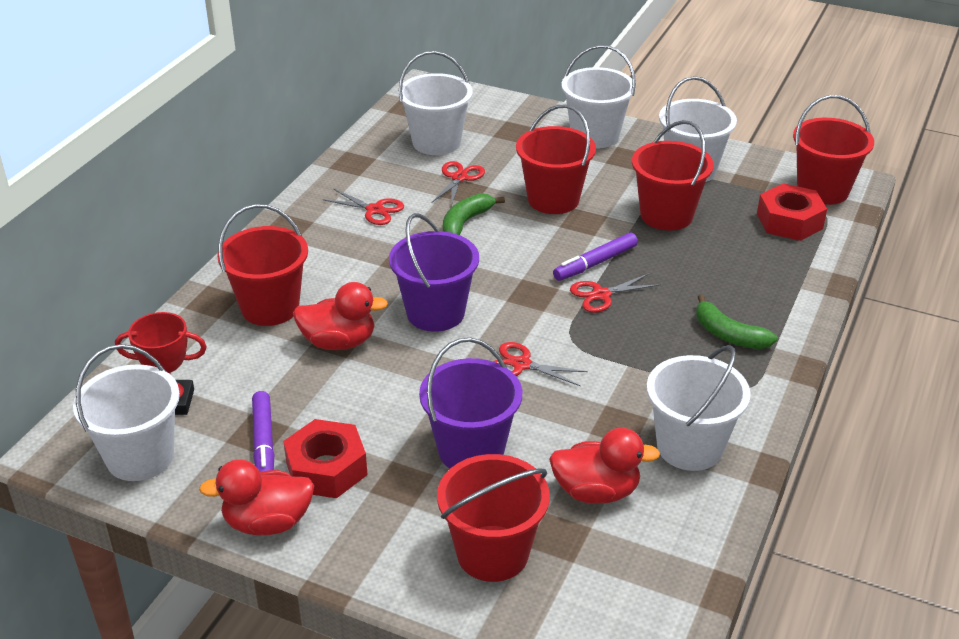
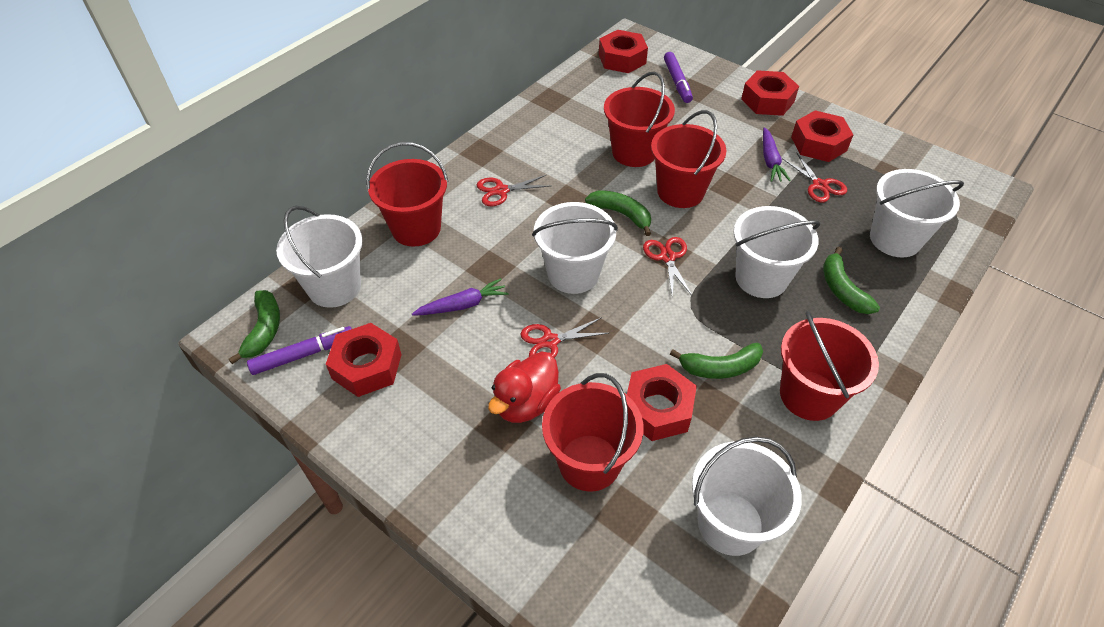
green banana: [443,193,505,235] [696,294,778,349] = 2 -> [229,290,280,364] [585,190,651,236] [670,343,763,379] [823,247,880,314] = 4
purple bucket: [389,213,479,332] [419,338,522,468] = 2 -> none = 0
purple carrot: none = 0 -> [412,278,509,316] [763,127,791,182] = 2
red duck: [199,459,314,536] [293,282,388,350] [549,428,660,504] = 3 -> [488,351,561,423] = 1
red nut: [283,419,368,498] [757,183,827,241] = 2 -> [326,323,402,397] [599,30,648,73] [627,364,697,441] [741,70,799,116] [791,110,854,162] = 5
red trophy: [115,312,207,415] = 1 -> none = 0

